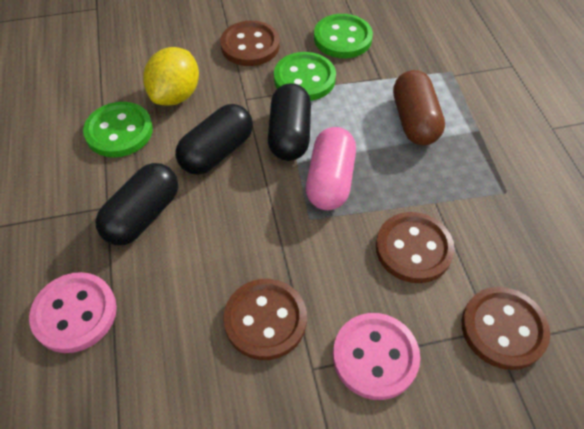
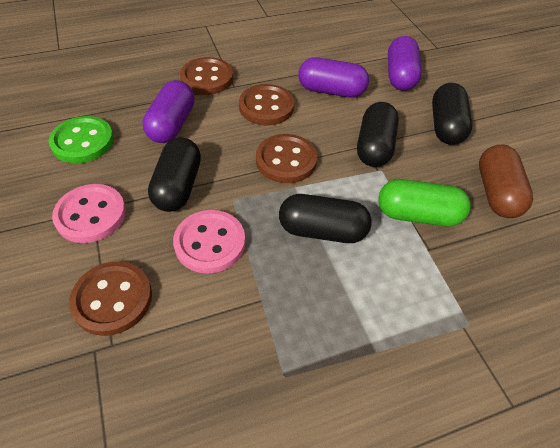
black capsule: [96,163,178,245] [176,104,253,175] [268,83,311,161] = 3 -> [148,137,201,212] [279,194,372,243] [357,102,399,167] [432,83,473,145] = 4
green button: [83,102,153,157] [274,52,336,101] [314,14,373,58] = 3 -> [49,116,114,163] = 1
green capsule: none = 0 -> [378,179,471,227] = 1
pink capsule: [306,127,356,210] = 1 -> none = 0
purple capsule: none = 0 -> [142,80,195,143] [298,57,369,98] [388,36,422,91] = 3
yellow lemon: [143,47,199,106] = 1 -> none = 0

